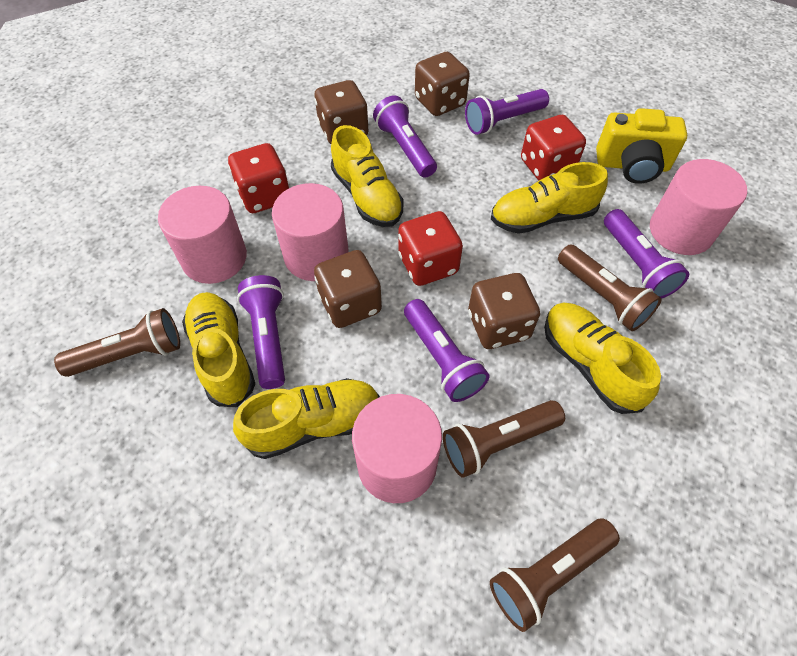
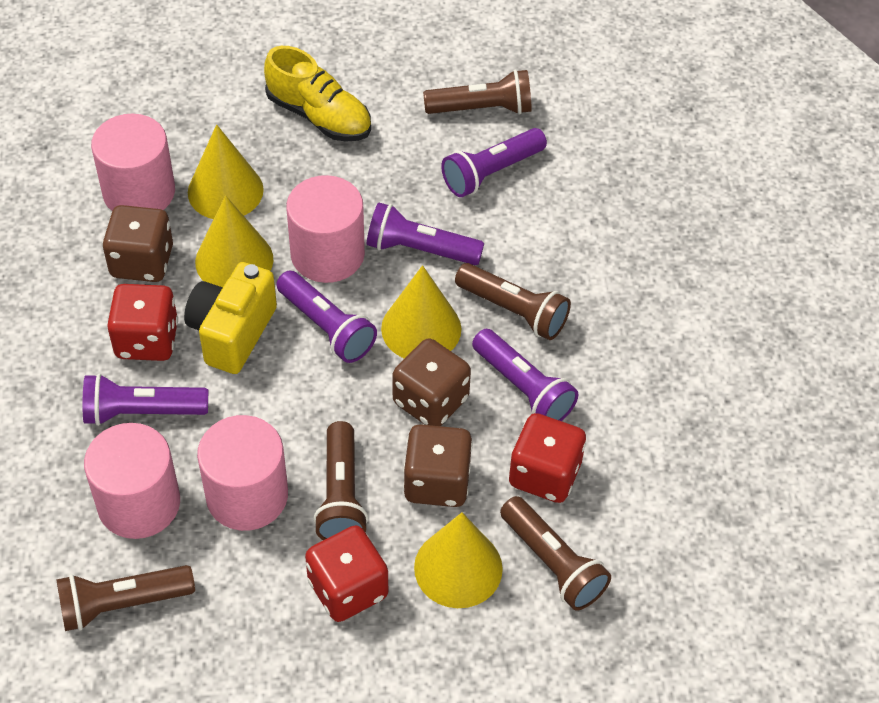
brown dice: [314,80,369,144] [314,250,382,328] [415,52,470,116] [468,273,540,349] = 4 -> [102,205,173,282] [393,338,471,426] [403,424,473,507] = 3
brown flashlight: [54,308,180,377] [443,400,565,478] [490,518,620,632] [558,244,662,331] = 4 -> [56,565,195,631] [314,421,368,540] [423,69,532,115] [455,263,571,340] [500,496,611,611] = 5
yellow cone: none = 0 -> [188,124,264,219] [195,195,273,287] [381,265,461,359] [414,513,503,608] = 4
yellow shoe: [182,292,255,407] [233,378,380,459] [331,125,404,227] [491,162,608,234] [544,302,661,414] = 5 -> [264,46,371,142] = 1

